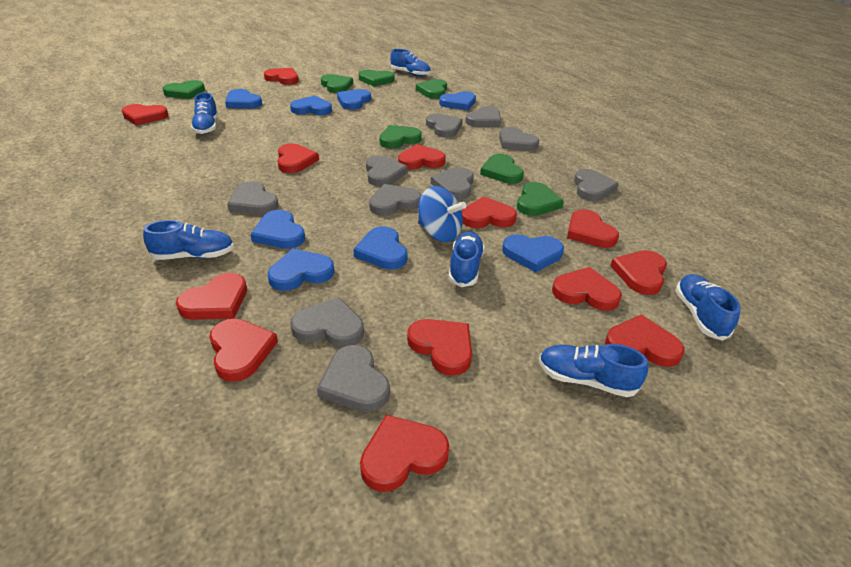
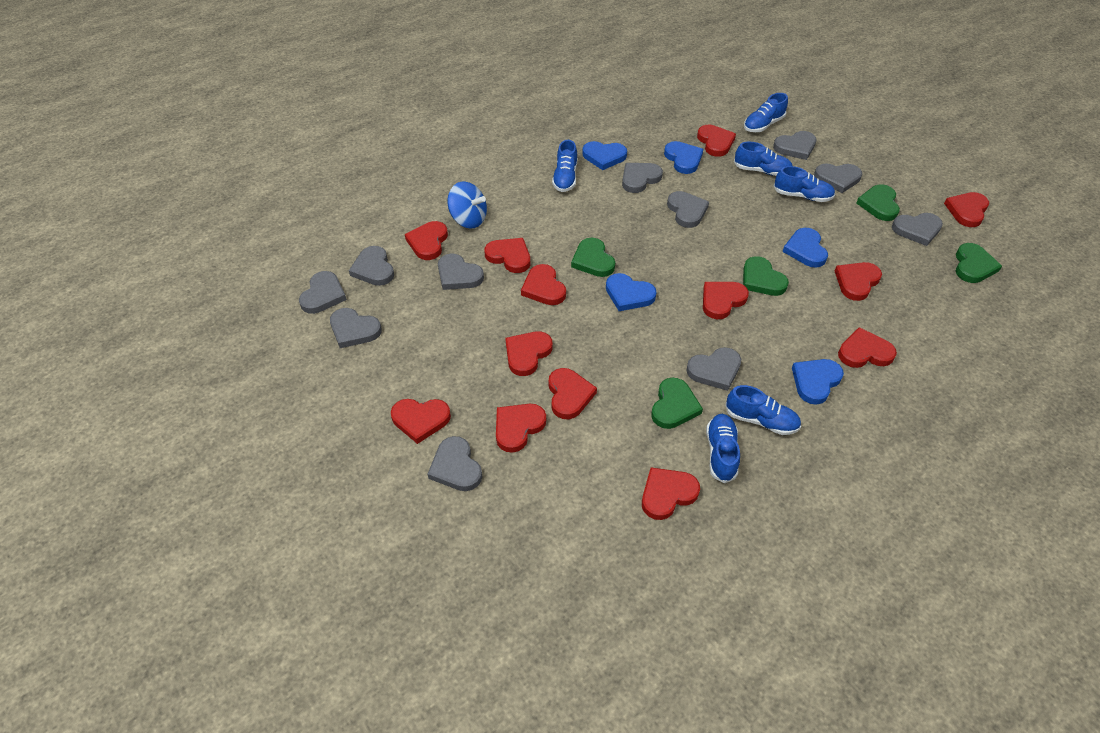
blue heart: [225,89,262,109] [250,210,305,249] [268,248,335,291] [290,96,332,115] [337,89,371,110] [353,226,407,270] [439,91,476,110] [502,234,564,272] = 8 -> [582,141,627,170] [606,273,657,311] [664,141,703,174] [783,228,828,268] [792,359,844,405] = 5
green heart: [163,80,205,99] [321,74,353,93] [359,70,395,86] [380,125,422,148] [416,79,447,99] [480,154,524,184] [517,182,564,216] = 7 -> [571,238,615,277] [651,378,703,429] [743,256,789,296] [856,184,900,221] [956,243,1002,283] = 5
grey heart: [227,182,279,215] [290,297,364,348] [317,345,390,412] [366,155,408,187] [369,184,421,216] [426,113,463,138] [431,167,474,200] [465,106,501,127] [499,127,539,151] [574,169,619,201] = 10 -> [299,271,347,314] [330,308,382,348] [349,246,394,286] [428,436,482,491] [438,254,484,290] [622,163,663,193] [667,191,709,228] [686,347,741,391] [773,131,817,160] [814,164,862,193] [892,213,943,246] = 11

